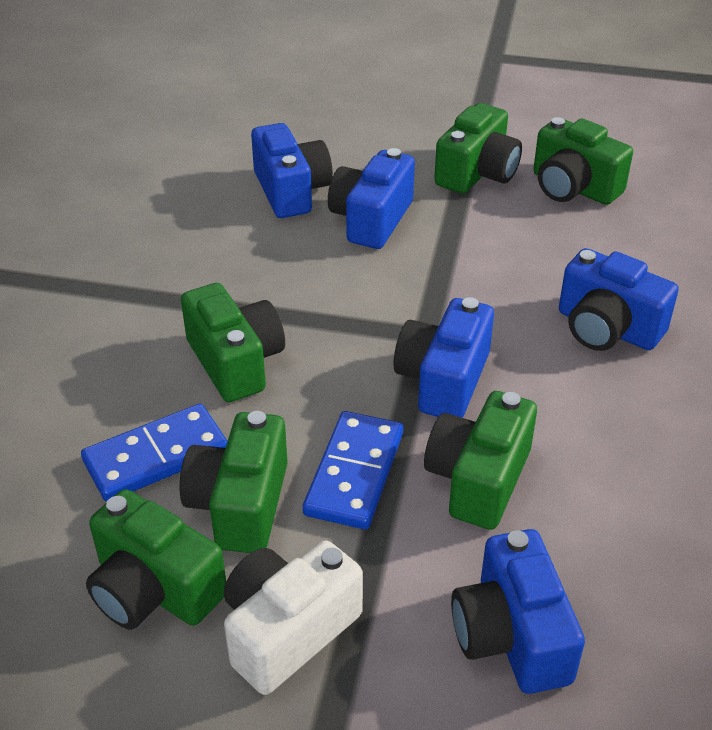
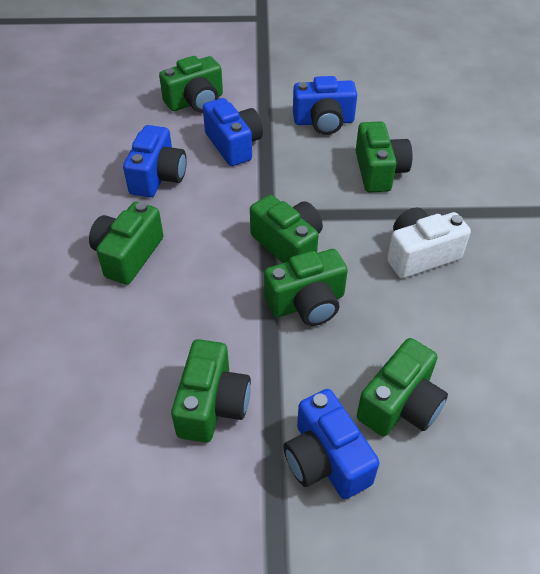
blue camera: [251,123,333,218] [328,148,415,249] [394,297,494,418] [451,529,585,694] [559,248,679,351] = 5 -> [123,125,187,197] [203,98,263,166] [283,389,380,499] [293,76,357,135] = 4
blue domino: [81,404,228,502] [303,411,403,529] = 2 -> none = 0
green camera: [86,489,226,630] [180,411,288,553] [181,283,285,402] [424,391,537,530] [434,103,522,194] [533,117,633,205] = 6 -> [89,202,164,285] [159,56,223,113] [171,339,251,443] [250,195,323,263] [264,249,348,326] [356,121,412,193] [357,338,448,436] = 7

